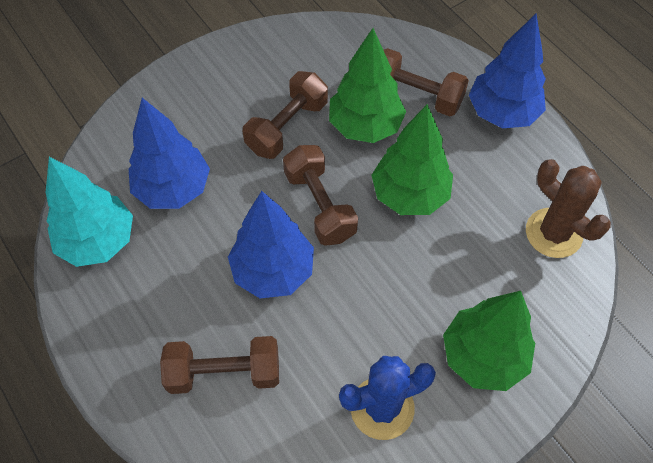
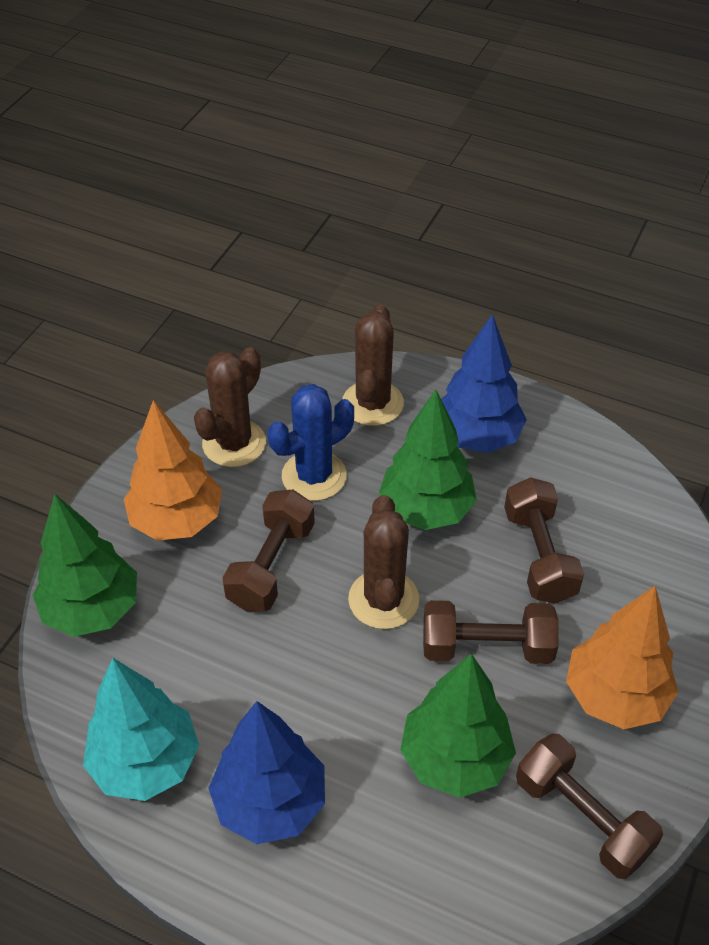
blue tree: [129,98,210,209] [228,191,314,299] [469,14,546,128] = 3 -> [208,701,325,844] [441,314,527,453] = 2
brown cactus: [526,159,611,258] = 1 -> [194,347,266,467] [342,304,404,426] [348,495,419,629] = 3
orange tree: none = 0 -> [124,400,222,540] [566,586,678,729] = 2

